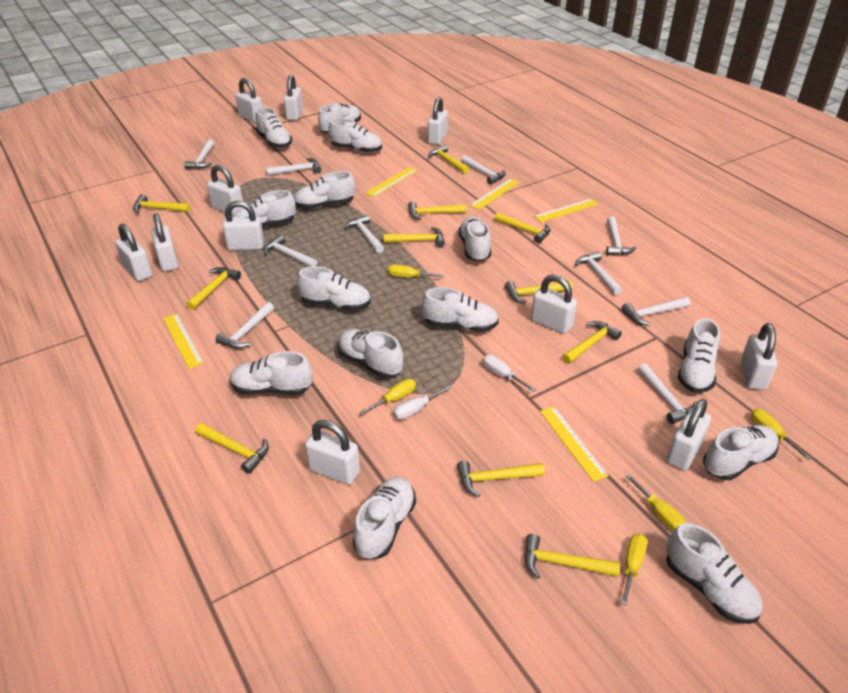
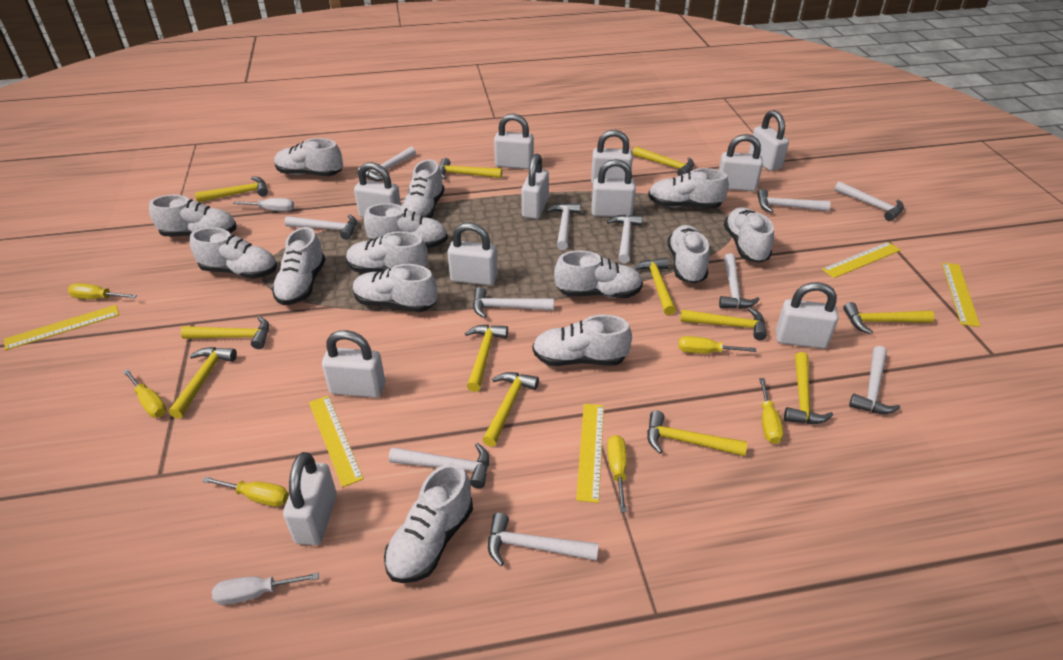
white hammer: [184,139,214,169] [215,302,274,349] [263,235,318,267] [266,158,321,176] [344,215,384,253] [461,155,506,185] [575,251,623,295] [606,217,636,255] [622,297,690,326] [638,363,698,424] = 10 -> [285,214,357,240] [358,147,416,181] [389,443,489,489] [473,287,554,318] [488,513,599,566] [546,203,581,250] [607,215,643,263] [719,254,760,309] [757,189,830,213] [834,181,904,221] [849,346,900,414] = 11
yellow hammer: [133,194,191,213] [186,267,241,310] [195,423,269,474] [384,227,445,247] [408,201,466,220] [428,145,469,174] [457,460,545,497] [494,212,551,243] [505,281,573,304] [525,534,620,579] [562,321,622,364] = 11 -> [169,347,237,419] [181,316,269,349] [195,177,268,202] [439,158,502,179] [465,325,508,392] [482,372,539,447] [633,147,694,176] [634,258,676,315] [647,410,747,456] [680,307,767,340] [784,352,833,424] [843,302,935,334] = 12
yellow screwdriver: [359,379,416,415] [388,264,444,278] [620,534,647,606] [626,474,686,531] [751,409,811,460] = 5 -> [68,283,137,299] [123,369,167,417] [202,477,289,507] [607,435,627,512] [678,336,756,354] [759,378,784,444] = 6

